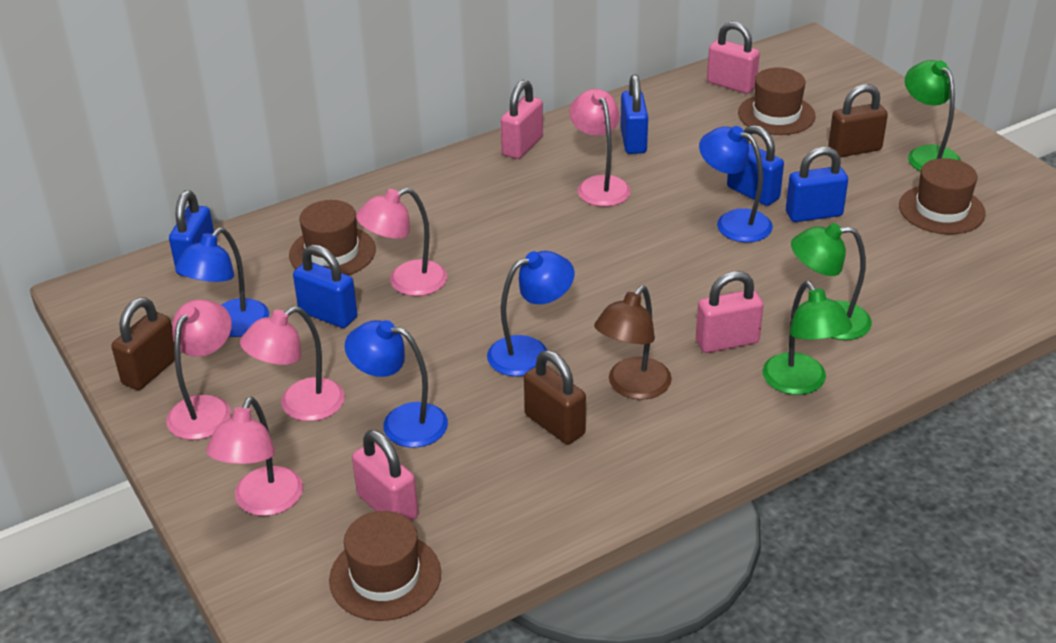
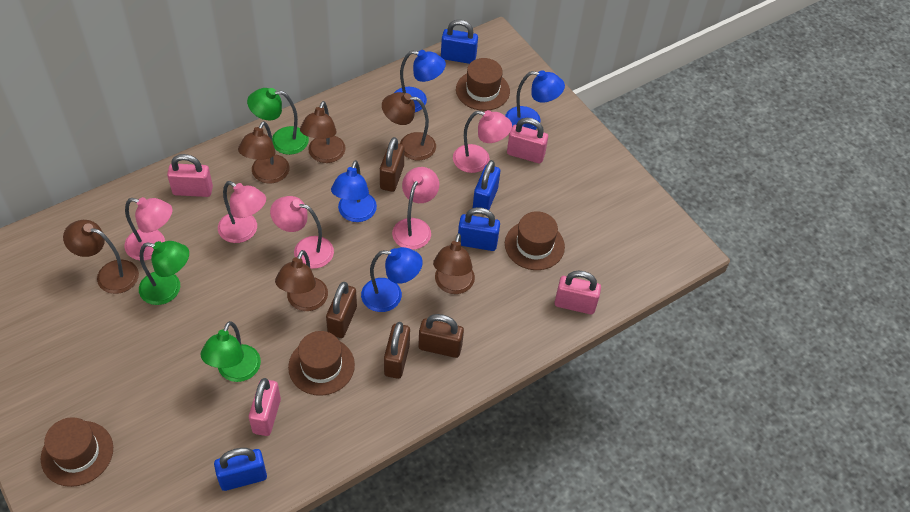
blue padlock: [169,190,214,276] [293,245,357,328] [620,74,648,154] [727,125,784,206] [786,147,848,222] = 5 -> [214,448,267,491] [441,20,478,64] [458,207,500,251] [473,160,500,210] = 4
brown lamp: [594,286,672,400] = 1 -> [63,220,139,294] [238,121,290,184] [275,250,328,311] [300,101,346,163] [382,92,436,160] [433,233,475,294] = 6
brown padlock: [111,297,175,390] [524,350,586,444] [828,84,888,157] = 3 -> [326,282,357,338] [380,137,404,192] [384,322,410,379] [418,314,464,358] = 4

